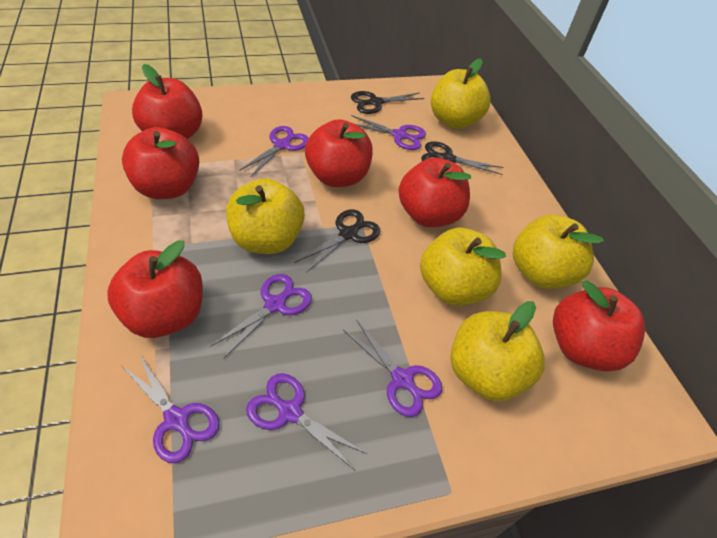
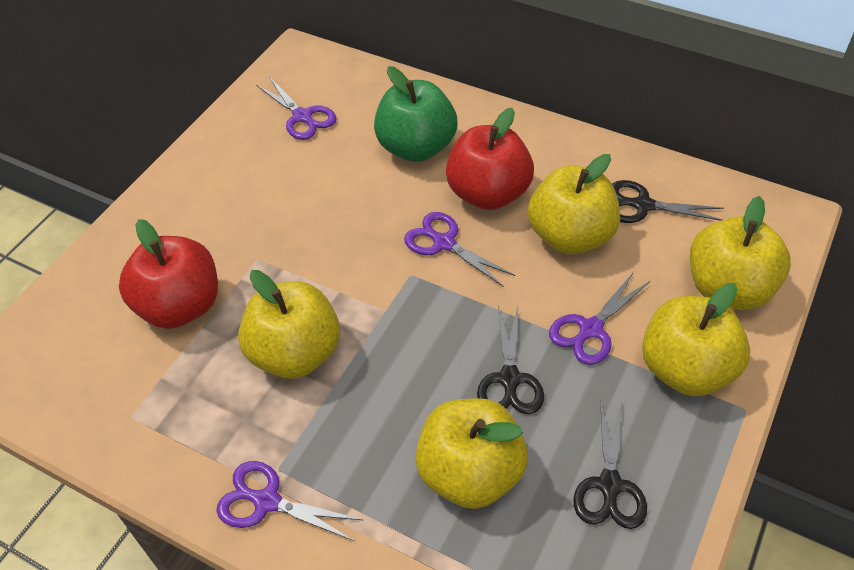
green apple: none = 0 -> [374,66,457,162] = 1
purple scissors: [121,354,220,463] [211,274,312,358] [239,126,309,178] [246,373,367,471] [343,319,442,417] [351,115,426,150] = 6 -> [217,461,363,541] [256,77,336,140] [404,212,515,287] [549,273,650,365] = 4
red apple: [107,240,203,338] [122,127,200,199] [132,64,203,139] [305,119,373,187] [399,157,471,227] [553,280,645,372] = 6 -> [119,219,218,329] [446,108,534,210] = 2

